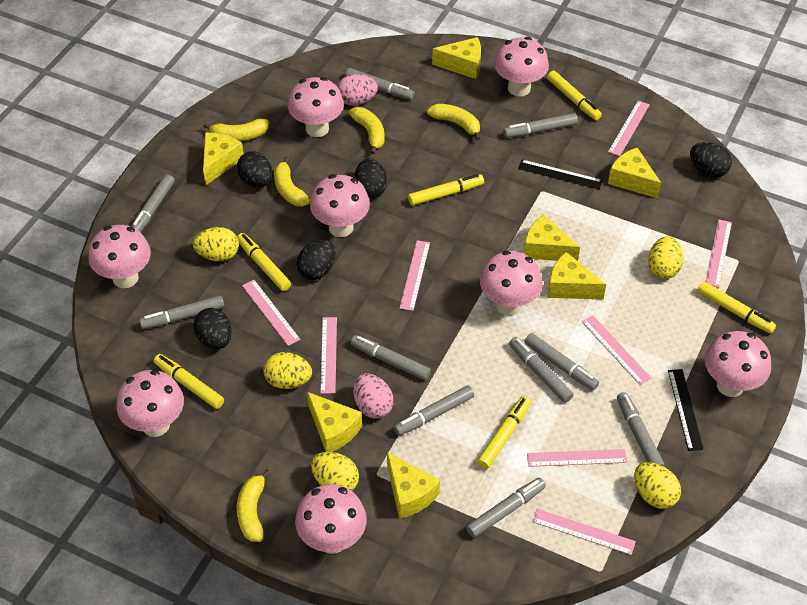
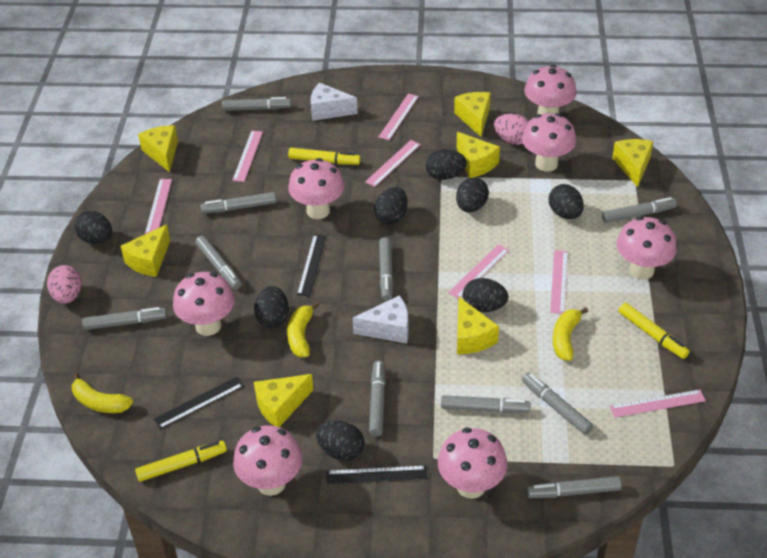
black egg: [193,308,232,349] [237,151,273,188] [297,239,335,280] [354,158,387,199] [690,142,732,177] = 5 -> [74,211,112,244] [254,286,289,328] [316,421,364,461] [374,187,408,224] [426,149,467,180] [456,177,489,213] [463,278,508,312] [549,184,584,219] = 8
black ruler: [518,160,603,189] [668,369,704,451] = 2 -> [153,377,244,429] [297,235,326,296] [327,465,427,484] = 3
pink mushroom: [89,225,151,288] [116,370,184,437] [288,77,344,137] [295,484,367,554] [310,174,370,237] [480,251,543,316] [494,37,549,97] [705,331,771,397] = 8 -> [173,272,235,336] [233,425,302,496] [288,158,344,219] [438,428,507,499] [522,113,576,172] [525,65,576,114] [616,216,677,280] = 7
pink ruler: [242,280,300,346] [320,317,337,394] [399,240,430,311] [527,449,627,467] [532,509,636,555] [582,315,651,385] [608,101,650,156] [705,219,732,287] = 8 -> [145,179,172,234] [232,130,263,182] [365,140,421,187] [379,94,419,140] [448,244,509,299] [550,250,568,314] [610,389,706,418] = 7
white cheese: none = 0 -> [311,83,358,121] [353,295,409,343] = 2
yellow banana: [204,119,269,141] [237,469,271,542] [274,157,311,207] [349,107,385,154] [427,103,480,140] = 5 -> [72,373,133,413] [287,302,319,357] [552,307,588,361] = 3
yellow egg: [193,227,239,261] [263,352,312,389] [311,452,359,491] [634,462,681,509] [648,236,684,279] = 5 -> none = 0
yellow marker: [154,354,224,409] [237,233,291,291] [408,174,484,206] [477,396,531,469] [547,71,602,120] [698,282,776,334] = 6 -> [135,441,227,482] [288,148,361,165] [619,303,690,359] = 3

